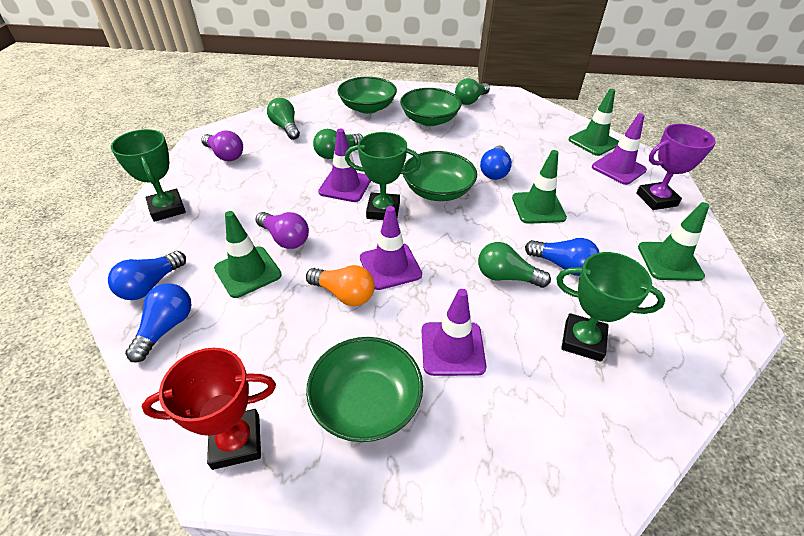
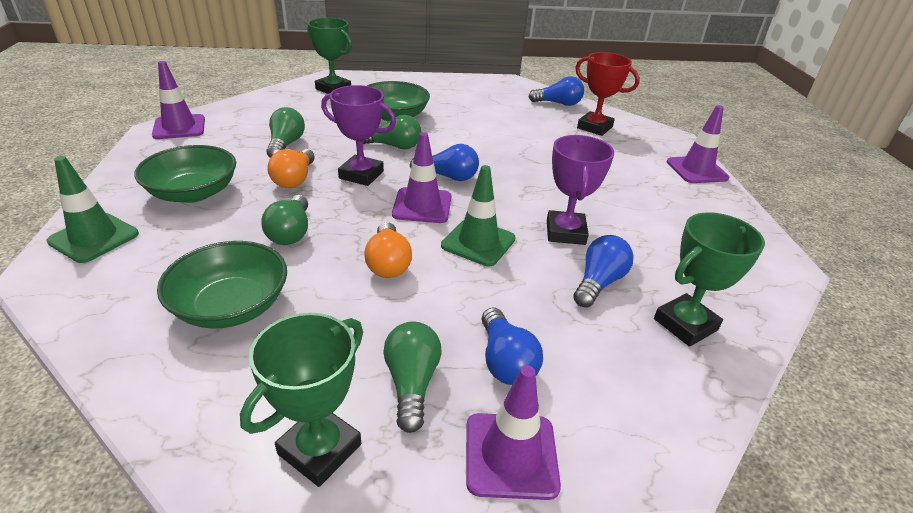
green bowl: [306,337,423,442] [337,77,397,114] [400,88,462,126] [403,151,477,201] = 4 -> [134,145,236,203] [157,241,287,329] [367,81,430,122] = 3
green traffic cone: [214,211,282,298] [512,150,567,224] [569,88,619,156] [638,202,709,281] = 4 -> [47,156,139,263] [441,165,516,266] = 2
orange light bulb: [306,265,375,306] = 1 -> [267,149,315,188] [364,222,412,278] = 2
purple light bulb: [201,130,243,161] [255,212,309,249] = 2 -> none = 0
purple trophy: [636,124,716,210] = 1 -> [321,85,396,186] [547,135,614,245] = 2

